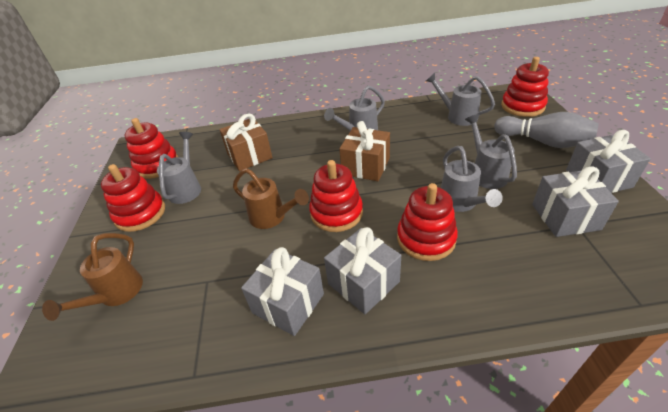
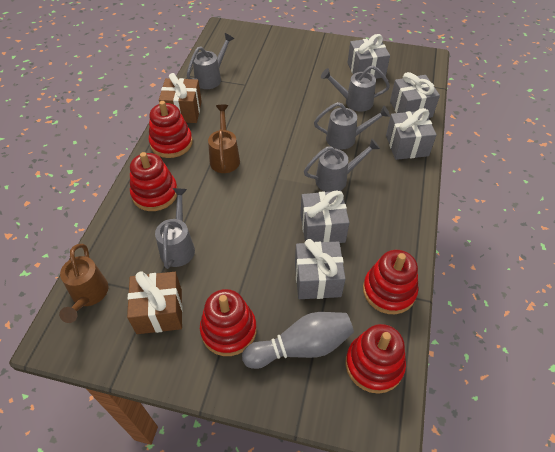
grey gift: [241,247,324,336] [324,227,401,314] [532,166,619,237] [566,130,651,193] = 4 -> [295,239,346,299] [300,190,350,243] [347,34,390,79] [386,108,437,160] [390,72,440,118] = 5

